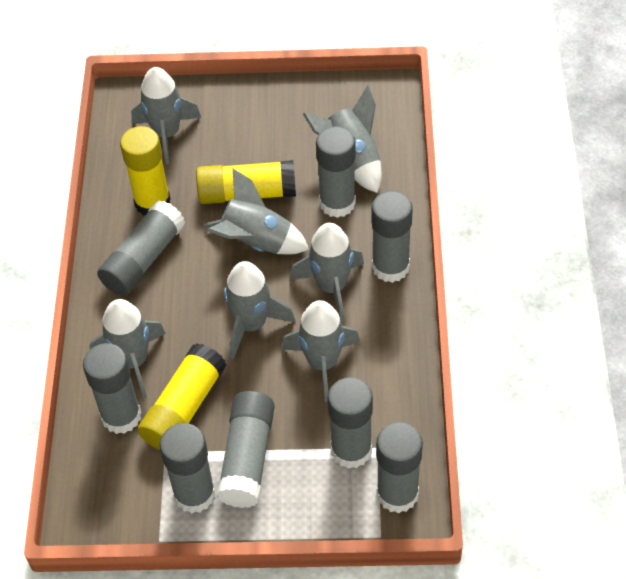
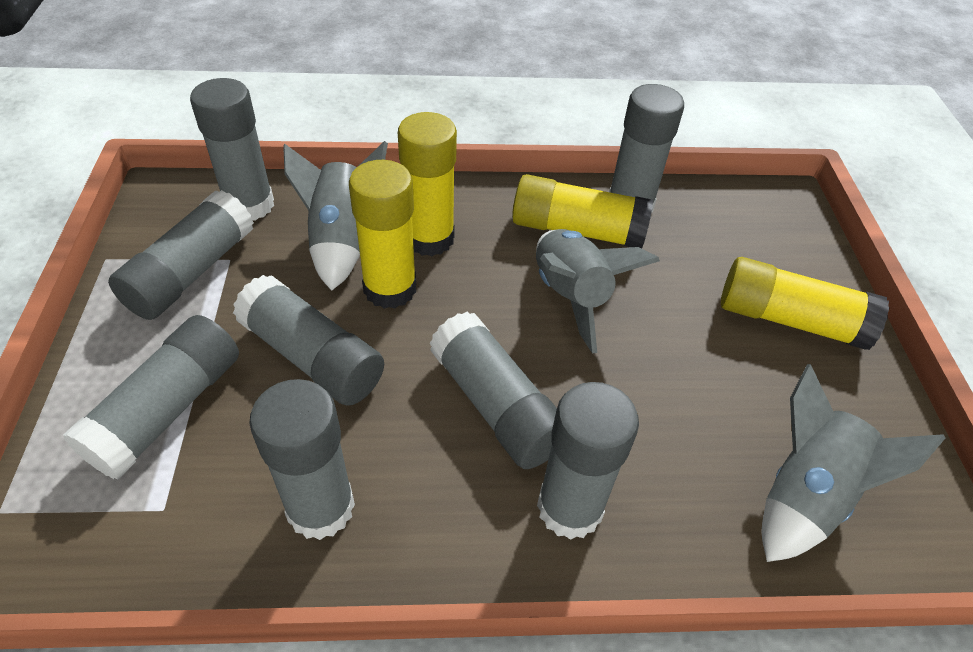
grey rocket: [89,299,166,398] [131,67,201,165] [205,169,309,255] [224,261,296,360] [282,300,360,402] [290,223,364,322] [303,85,382,193] = 7 -> [283,141,388,291] [536,229,660,353] [762,364,945,562] = 3
yellow glue stick: [120,126,171,215] [137,343,226,450] [196,160,296,204] = 3 -> [349,160,416,309] [398,112,457,256] [512,174,653,248] [721,257,889,350] = 4

